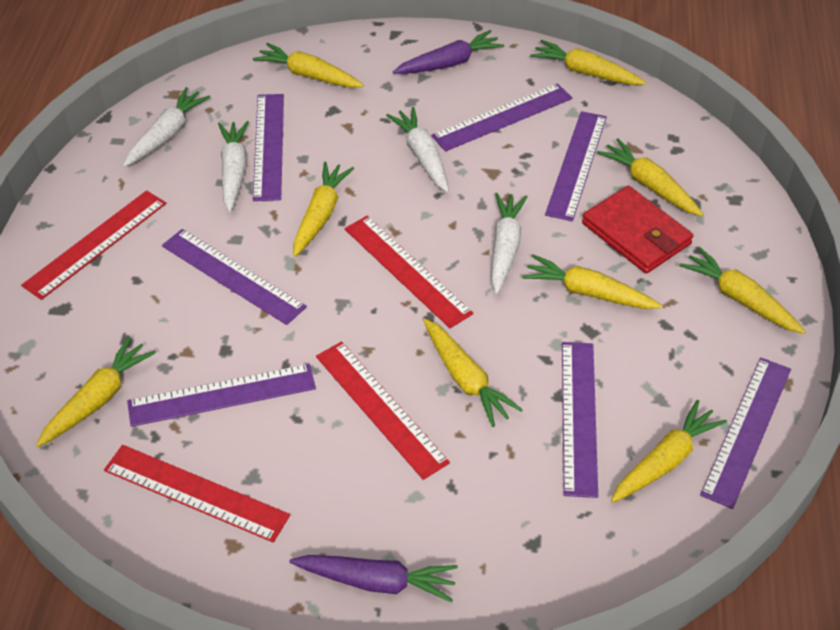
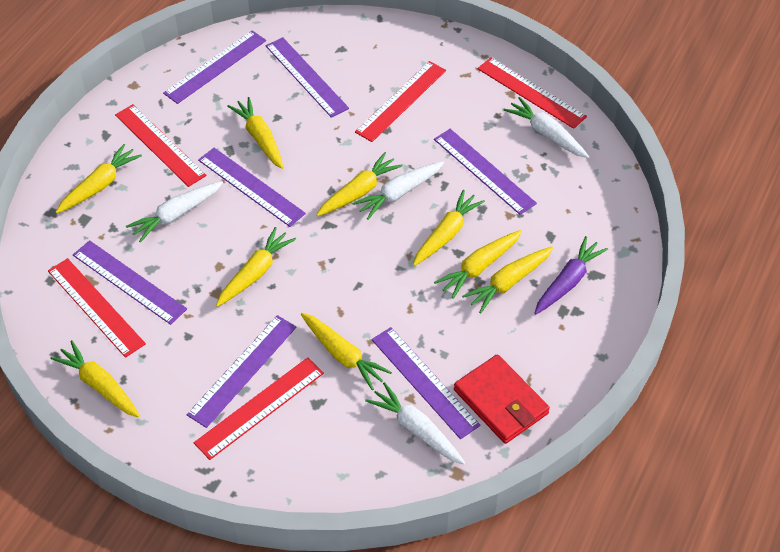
purple carrot: [289,555,458,603] [393,30,504,74] = 2 -> [535,236,608,314] = 1
red ruler: [21,190,166,300] [104,445,290,543] [316,341,450,480] [345,216,473,328] = 4 -> [48,258,146,358] [115,104,207,187] [194,357,324,460] [355,61,446,142] [477,57,587,129] = 5

